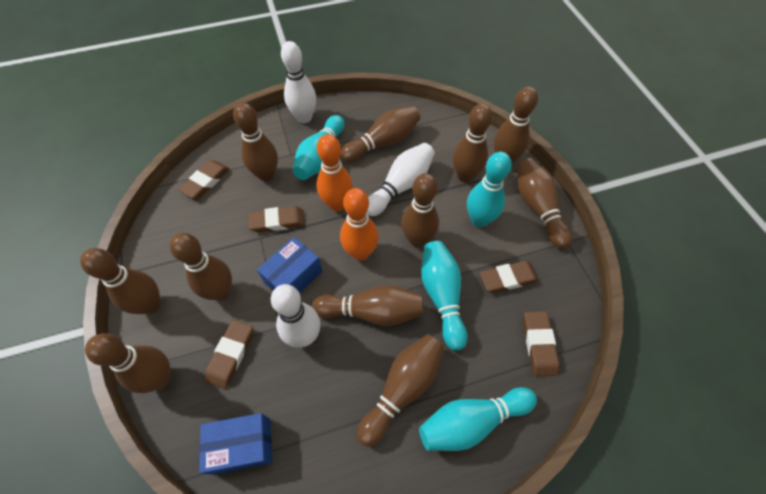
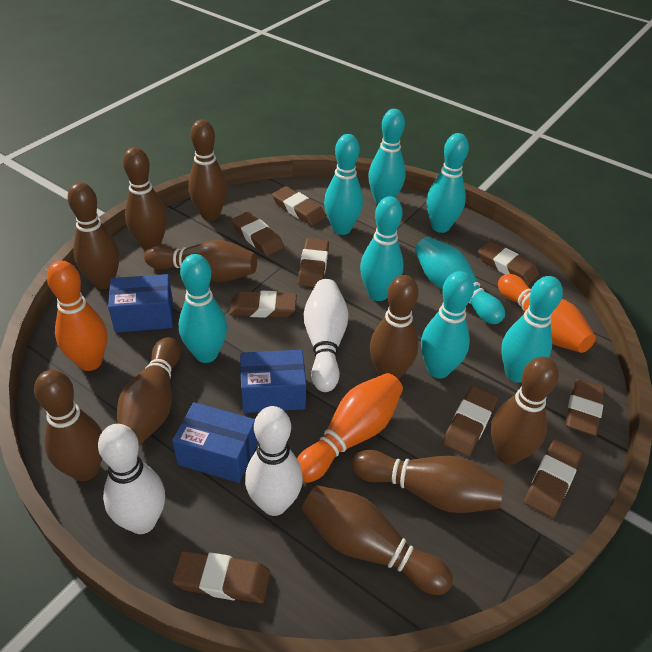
blue box: [199,413,272,475] [257,237,322,293] = 2 -> [108,274,173,333] [172,402,257,483] [240,350,306,413] = 3
brown bowling pin: [80,248,161,314] [85,333,171,393] [170,233,232,301] [233,102,278,182] [312,285,423,326] [340,106,420,162] [357,334,444,447] [401,173,439,247] [453,104,493,183] [494,86,538,164] [517,158,572,248] = 11 -> [34,370,102,481] [68,182,120,289] [117,337,181,445] [123,147,167,250] [144,240,257,282] [188,120,227,221] [302,485,453,595] [352,450,505,513] [370,275,419,380] [491,357,559,465] = 10
brown eraser: [179,160,230,199] [205,320,253,389] [248,206,305,232] [480,261,539,293] [523,311,559,376] = 5 -> [172,550,270,603] [229,291,297,318] [231,212,284,256] [272,186,326,226] [298,238,329,287] [442,386,498,456] [478,241,539,285] [524,439,582,518] [565,379,605,436] = 9
orange bowling pin: [317,134,353,211] [340,188,379,261] = 2 -> [47,261,107,371] [297,373,403,483] [498,274,596,353] = 3
turquoise bowling pin: [293,115,344,180] [419,387,537,451] [421,241,468,351] [467,152,512,227] = 4 -> [179,254,227,363] [324,134,363,235] [360,196,404,301] [368,109,406,205] [415,237,505,324] [421,271,474,379] [426,133,469,233] [501,276,563,383] = 8

